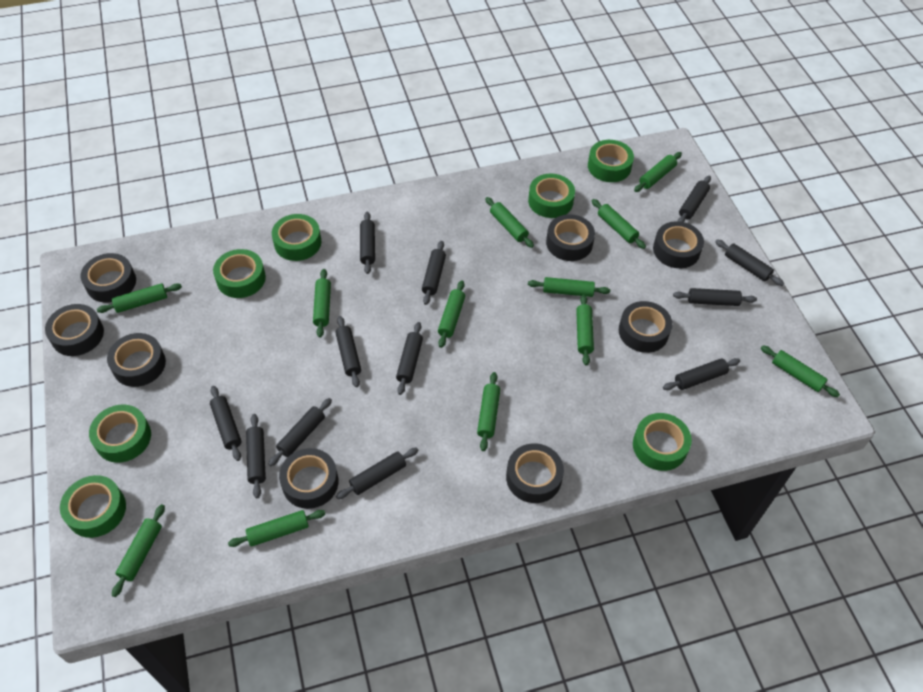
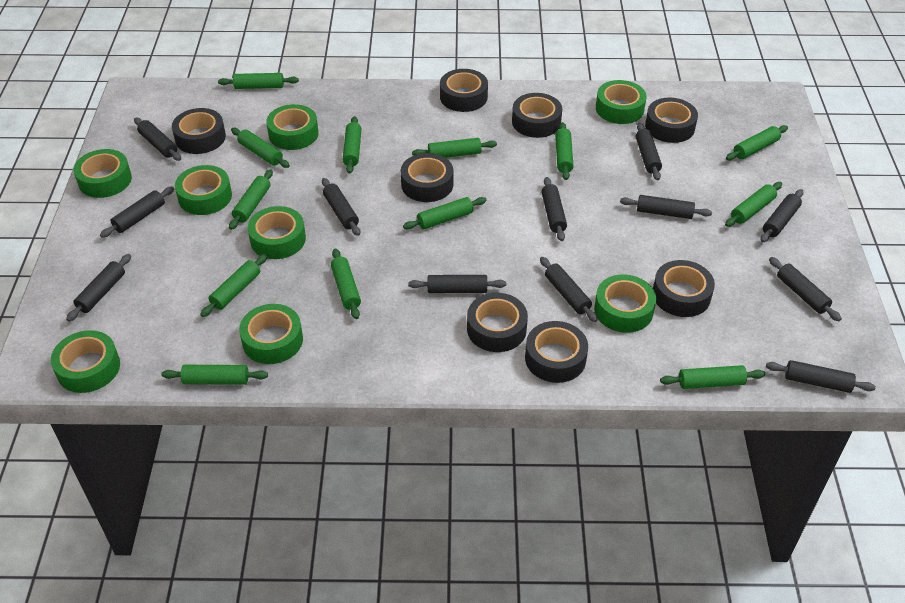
green rolling pin: [97,283,182,313] [112,504,165,597] [228,510,325,547] [313,269,331,338] [438,280,465,348] [477,372,500,451] [485,197,534,248] [528,277,610,297] [576,294,594,365] [592,199,646,249] [634,152,682,192] [761,345,840,397] = 12 -> [162,365,268,385] [200,254,268,317] [218,73,299,89] [229,169,273,230] [231,128,290,168] [331,248,361,319] [343,116,362,174] [403,197,487,230] [412,138,497,158] [555,122,574,180] [660,365,765,389] [725,182,782,227] [726,125,788,160] = 13
green tape: [60,475,126,538] [89,405,151,463] [213,249,266,298] [272,214,321,261] [528,173,575,218] [588,140,634,182] [633,413,692,471] = 7 -> [51,330,120,393] [73,149,132,198] [175,165,232,215] [239,304,303,364] [248,206,306,259] [266,104,319,150] [594,275,656,333] [596,80,647,124] = 8

